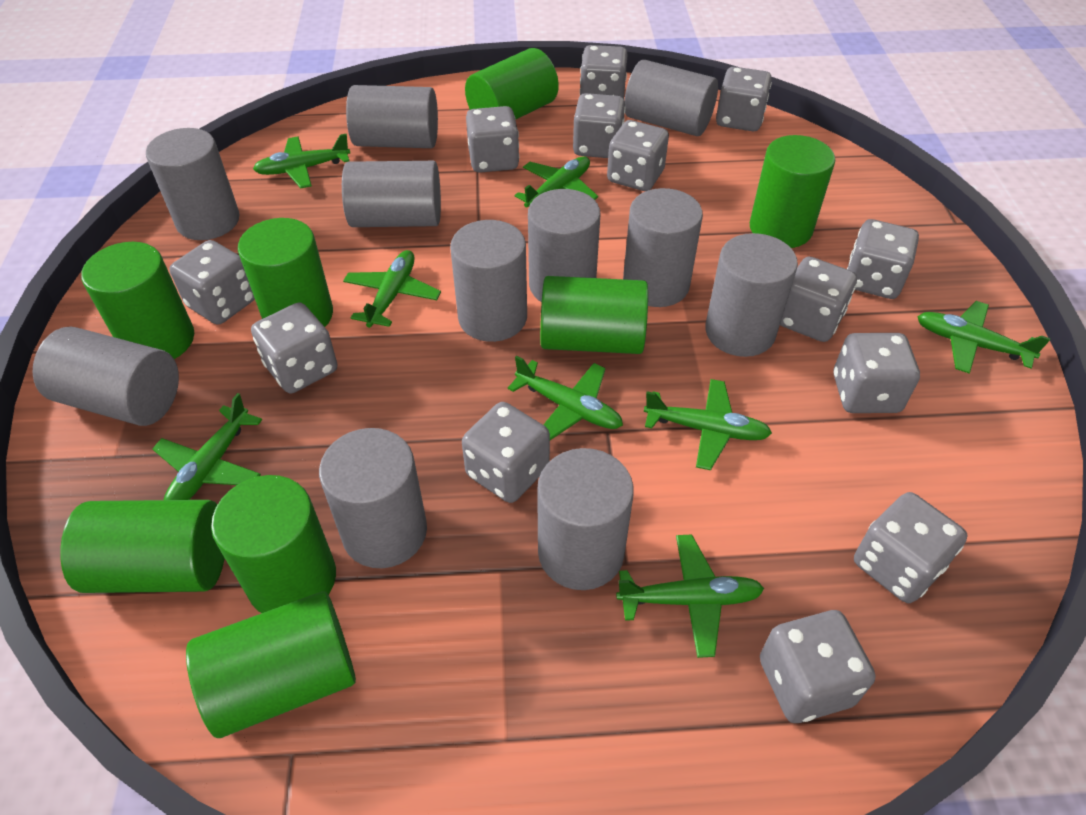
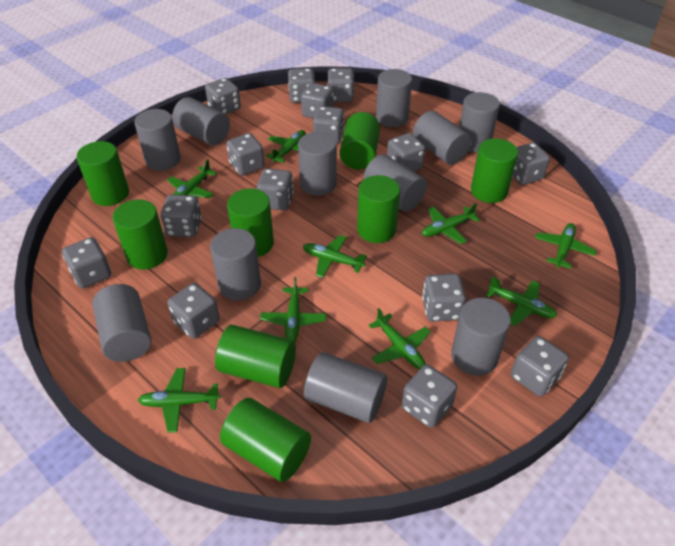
green plane: [152,393,262,500] [253,134,350,188] [343,250,441,328] [508,355,623,440] [514,156,598,208] [616,534,764,658] [644,379,772,470] [917,301,1050,374] = 8 -> [138,368,220,433] [167,159,217,198] [260,277,326,342] [266,130,306,163] [303,235,367,278] [368,308,431,370] [422,203,480,244] [486,276,557,326] [535,223,596,269] = 9
grey dice: [169,240,255,325] [251,302,338,393] [462,402,550,503] [466,106,519,173] [573,93,626,158] [580,45,628,98] [607,120,669,191] [716,67,772,131] [760,610,876,723] [780,257,857,342] [833,333,920,413] [847,219,919,299] [854,492,968,603] = 13 -> [62,237,111,289] [161,195,202,237] [167,283,220,339] [205,78,241,114] [226,133,265,176] [257,168,294,211] [288,68,315,103] [301,83,334,119] [313,106,344,144] [327,68,354,102] [387,133,425,171] [402,365,457,428] [422,273,466,322] [511,336,569,397] [512,143,550,185] = 15

